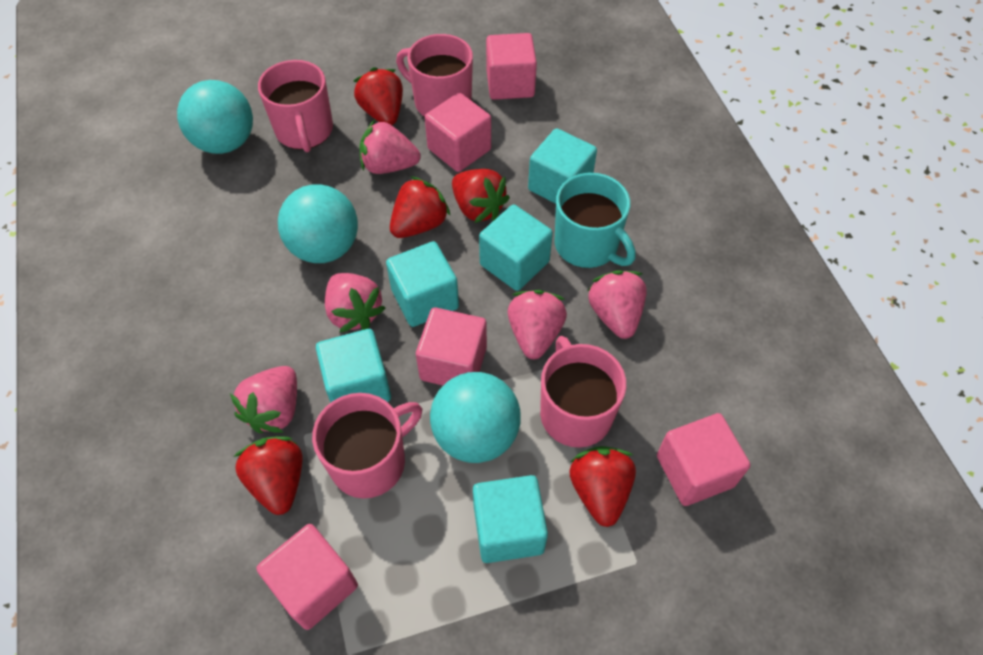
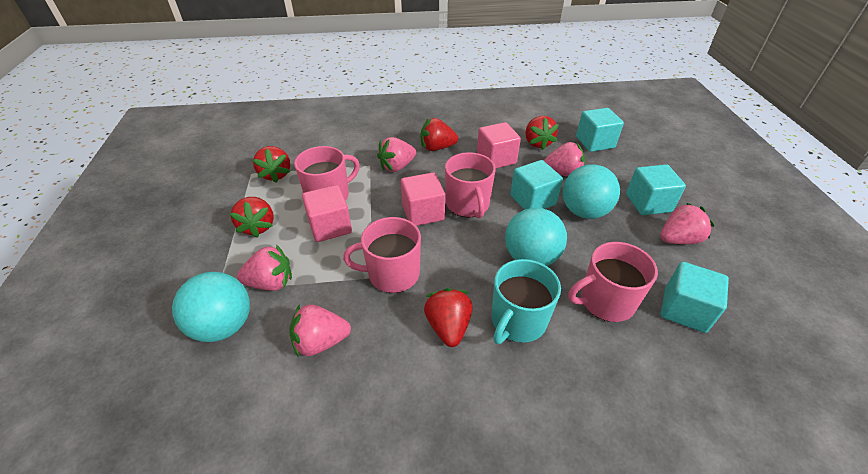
pink cube: [257,524,358,630] [416,308,487,385] [425,93,491,172] [486,33,537,100] [657,413,750,506] = 5 -> [302,185,352,242] [401,172,445,226] [477,122,521,168] = 3
turquoise cube: [316,329,391,402] [386,241,459,327] [473,475,548,563] [479,205,553,291] [528,128,597,204] = 5 -> [510,160,563,210] [576,108,624,152] [626,164,686,215] [661,262,729,333] = 4

